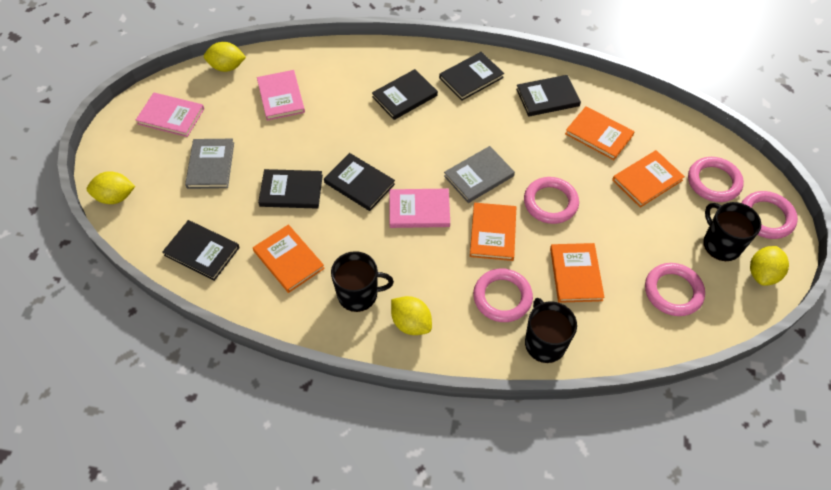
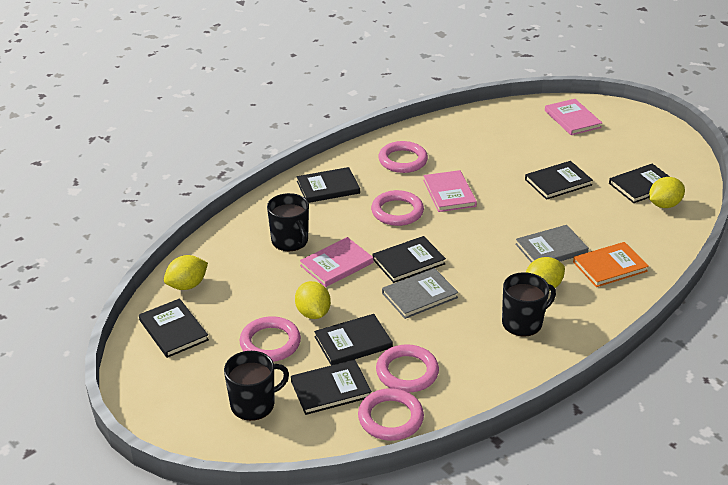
black book: [162,220,240,281] [258,169,323,209] [324,153,395,211] [372,69,438,120] [439,52,504,101] [516,75,581,117] = 6 -> [139,298,209,358] [291,360,372,415] [297,167,360,203] [314,314,393,365] [372,236,446,283] [525,161,593,200] [609,164,670,203] = 7
orange book: [253,225,325,293] [470,203,516,261] [550,243,605,303] [565,106,635,160] [612,150,685,208] = 5 -> [573,242,649,287] = 1

